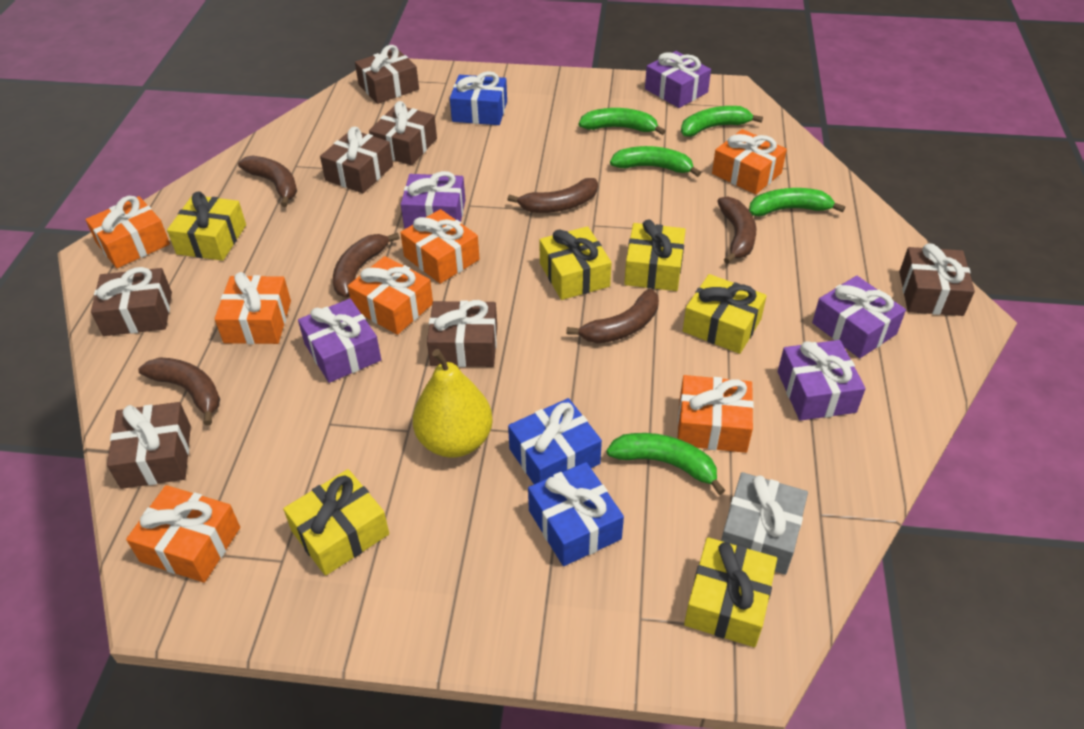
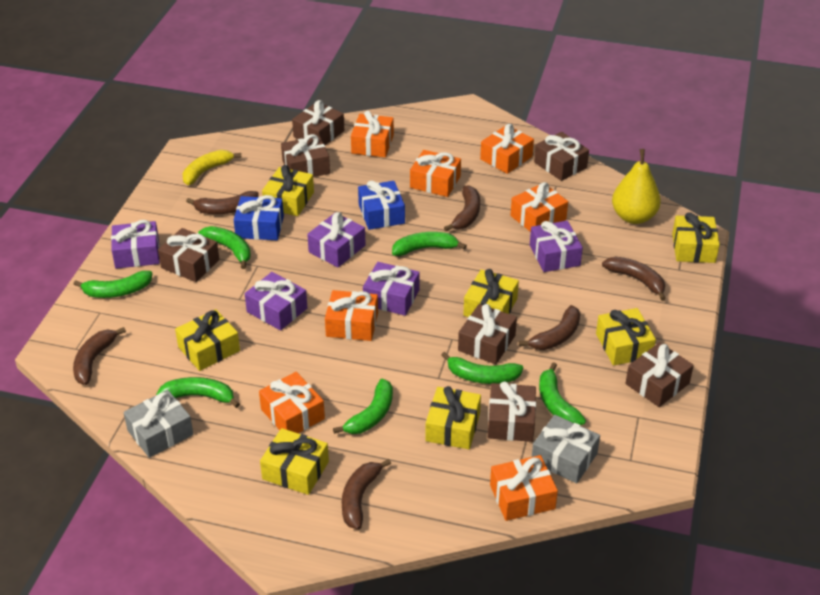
blue gift: [450,71,507,125] [508,398,602,484] [528,462,624,566] = 3 -> [234,195,284,240] [358,181,405,230] = 2
green banana: [579,108,666,135] [606,433,725,495] [610,146,701,177] [681,106,763,137] [749,188,845,216] = 5 -> [74,271,152,298] [156,377,240,408] [198,226,251,269] [333,378,393,434] [392,232,467,256] [441,352,523,384] [539,362,586,425] = 7
grey gift: [721,472,808,575] = 1 -> [123,390,193,458] [532,415,600,483] = 2
yellow banana: none = 0 -> [182,150,241,185] = 1
yellow gift: [167,192,246,261] [283,469,389,576] [539,226,612,300] [624,220,686,291] [683,274,767,354] [684,537,777,647] = 6 -> [175,309,240,371] [260,428,329,495] [262,165,314,216] [425,386,481,449] [463,269,519,317] [596,308,656,366] [672,212,720,263] = 7

